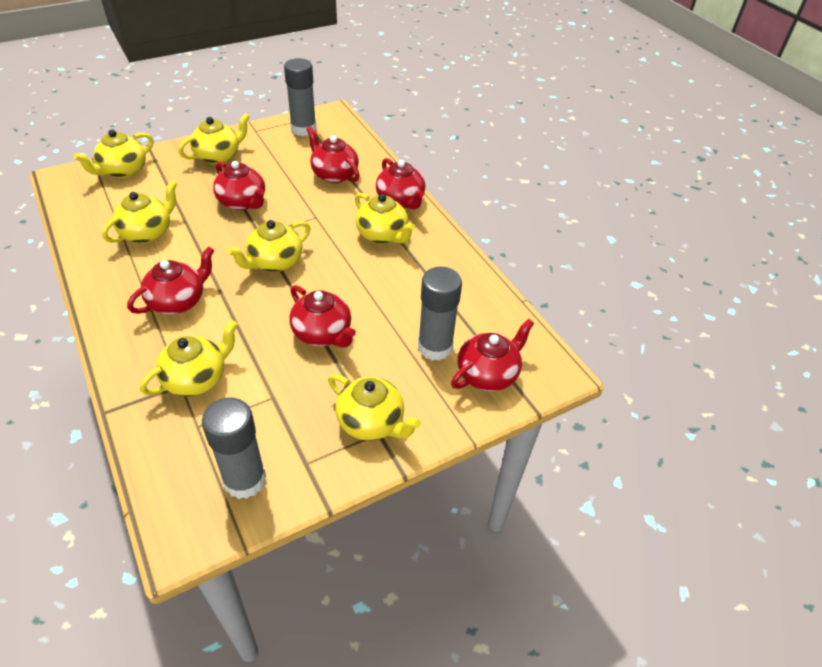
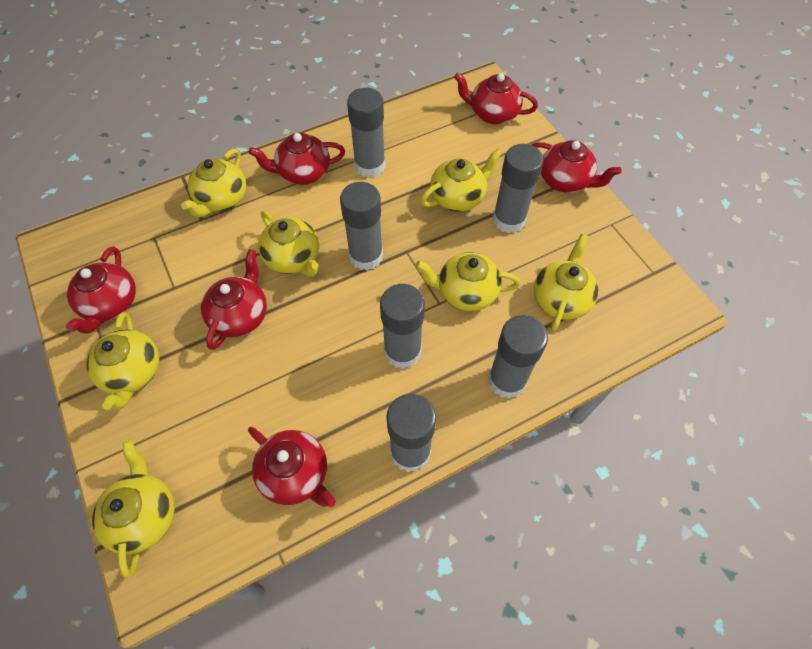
grey glue stick: [202,397,266,499] [284,58,317,136] [418,266,462,361] = 3 -> [340,182,383,271] [347,88,386,178] [380,284,425,369] [386,394,436,472] [488,315,548,398] [493,144,544,233] = 6

